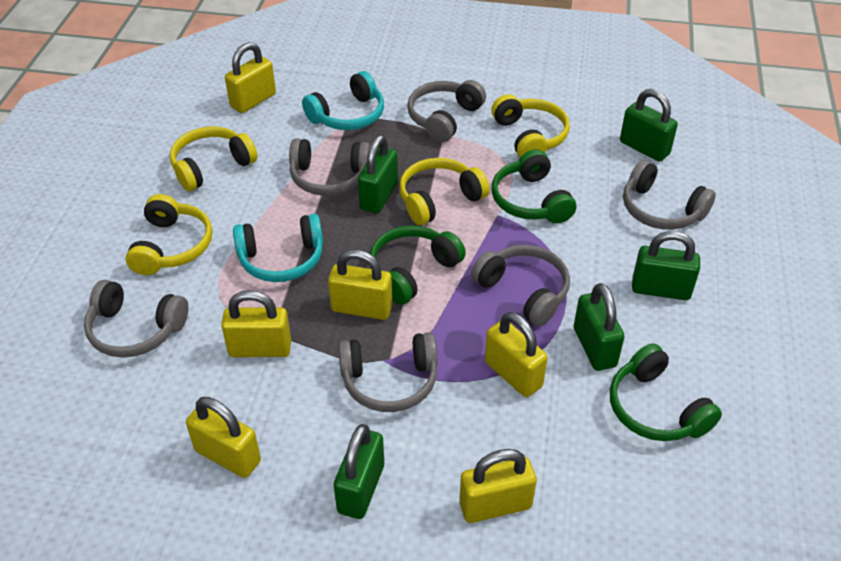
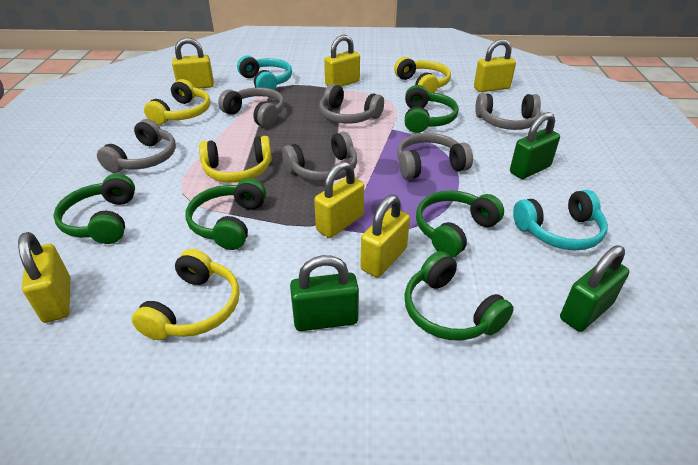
green headphones: [370,225,466,304] [492,149,576,224] [610,343,722,441] = 3 -> [53,174,135,244] [186,178,266,250] [404,251,514,340] [405,85,459,133] [416,190,504,258] = 5
green padlock: [334,424,384,519] [358,135,398,213] [574,283,625,371] [620,89,678,162] [632,231,700,300] = 5 -> [290,255,359,331] [510,112,560,179] [560,245,629,332] = 3

